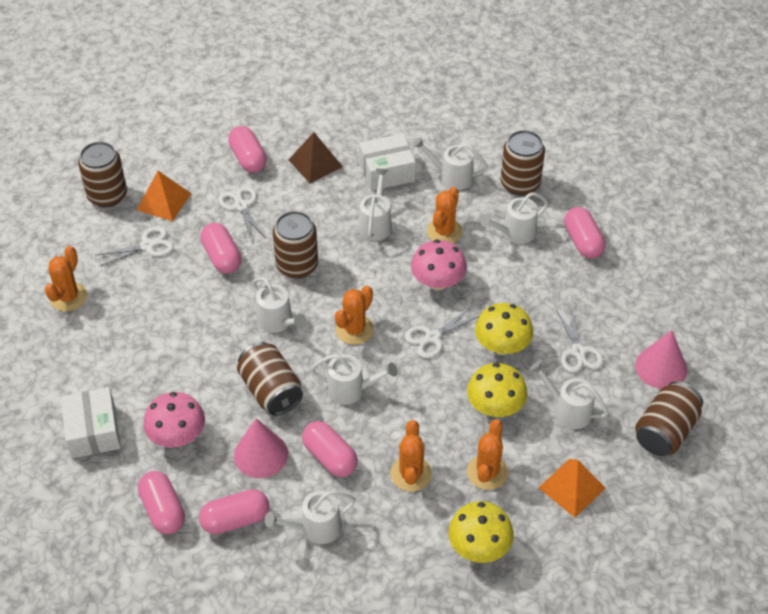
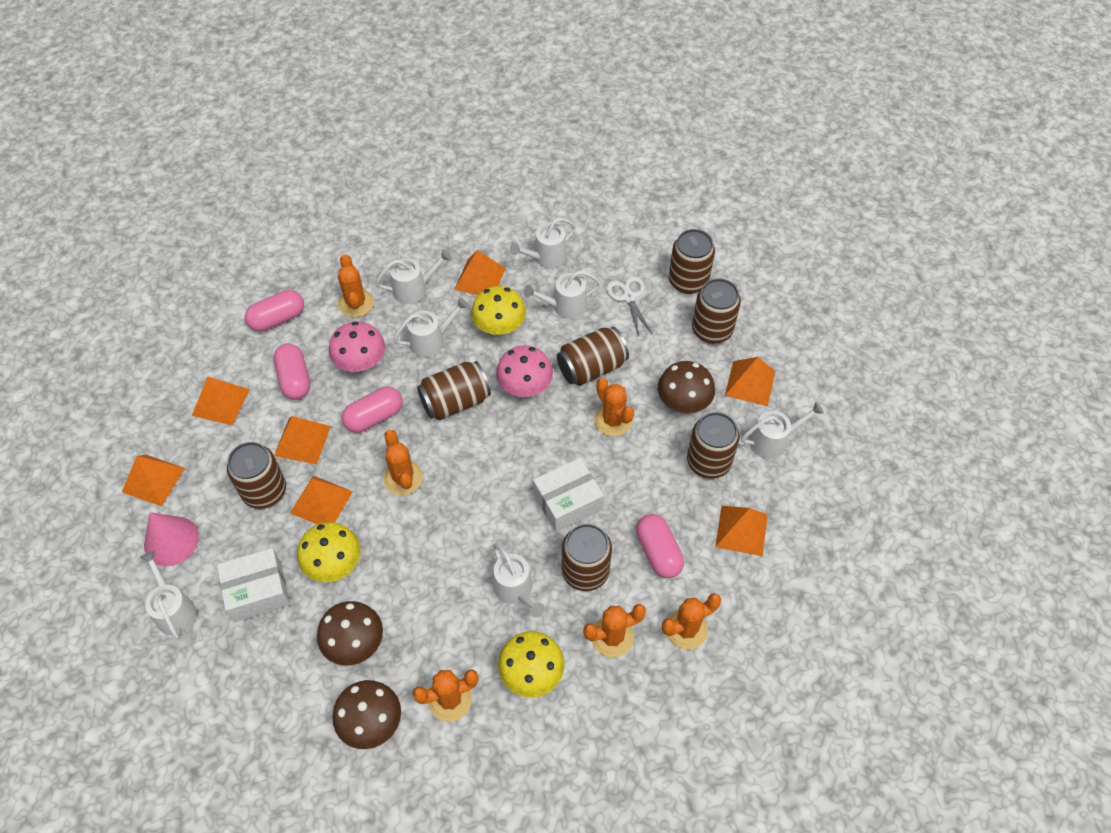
brown can: [78,142,127,207] [237,342,303,416] [273,211,318,279] [501,130,545,196] [635,381,703,456] = 5 -> [227,442,286,509] [417,361,491,420] [557,327,629,386] [562,524,612,591] [669,229,715,294] [687,412,740,479] [692,278,741,344] = 7
brown mushroom: none = 0 -> [317,601,383,666] [332,680,401,749] [658,361,715,413] = 3
brown pyramid: [289,132,343,183] = 1 -> none = 0
orange cactus: [45,246,87,311] [335,286,374,345] [390,420,432,492] [427,187,463,243] [467,419,508,490] = 5 -> [338,254,374,317] [383,430,423,495] [412,670,478,721] [583,604,646,658] [594,378,634,436] [662,593,721,650] = 6
orange pyramid: [137,171,191,221] [538,459,606,517] = 2 -> [122,455,185,506] [192,376,250,425] [274,416,331,464] [290,475,353,524] [454,250,506,295] [715,506,768,556] [725,357,775,406] = 7
pink capsule: [138,471,185,534] [199,489,269,534] [200,223,241,273] [228,126,267,173] [302,421,358,477] [564,207,606,258] = 6 -> [245,290,304,332] [273,344,310,400] [342,387,402,433] [636,514,684,578] = 4
pink cone: [234,418,288,478] [635,330,687,389] = 2 -> [144,512,199,566] = 1
white scissors: [95,226,174,267] [219,186,265,242] [405,306,479,358] [556,307,604,373] = 4 -> [606,276,653,337] = 1

